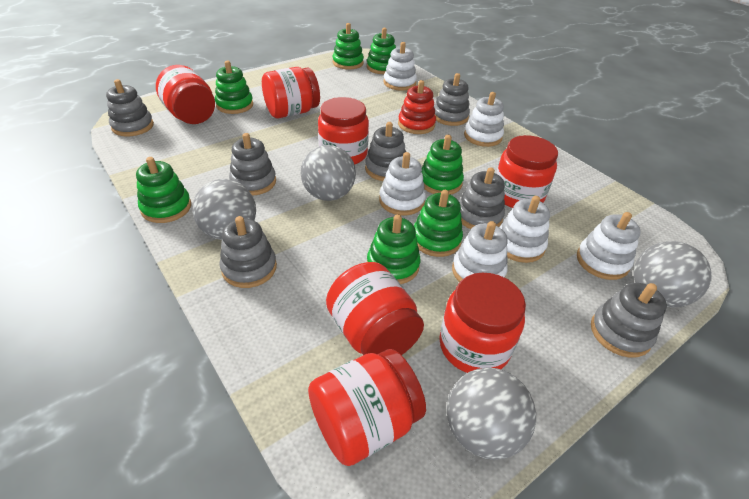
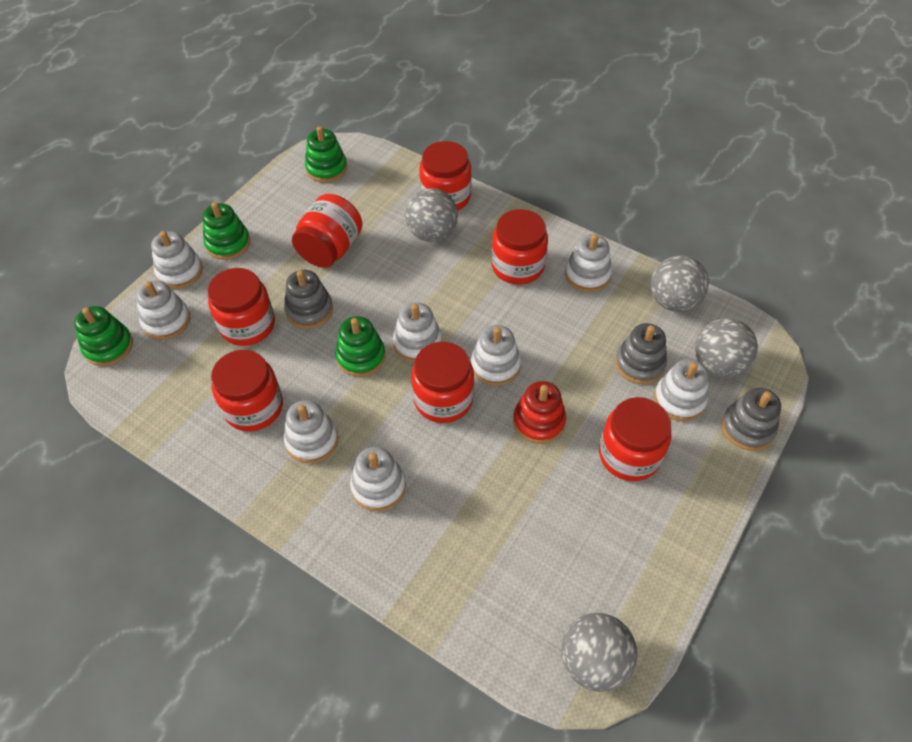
green stacking toy: [136,157,191,223] [215,61,253,114] [333,23,364,70] [367,28,396,74] [367,215,420,284] [414,190,463,257] [422,135,464,195] = 7 -> [74,306,133,366] [202,202,250,260] [305,126,347,183] [335,316,386,377] = 4
grey stacking toy: [106,79,154,137] [220,216,277,288] [229,133,276,196] [365,122,406,181] [434,73,470,126] [459,167,505,229] [591,283,667,358] = 7 -> [284,270,333,329] [615,323,667,384] [722,388,781,451] = 3
white stacking toy: [379,152,426,215] [383,42,417,91] [452,221,507,282] [464,92,504,147] [499,196,550,263] [577,212,641,280] = 6 -> [136,280,190,340] [151,231,203,289] [284,400,338,463] [350,447,406,511] [393,302,442,362] [471,325,521,386] [565,234,612,292] [654,359,709,421] = 8

